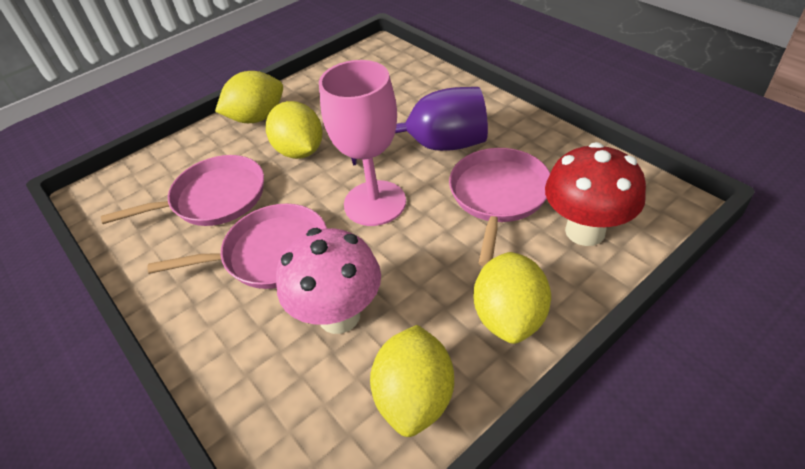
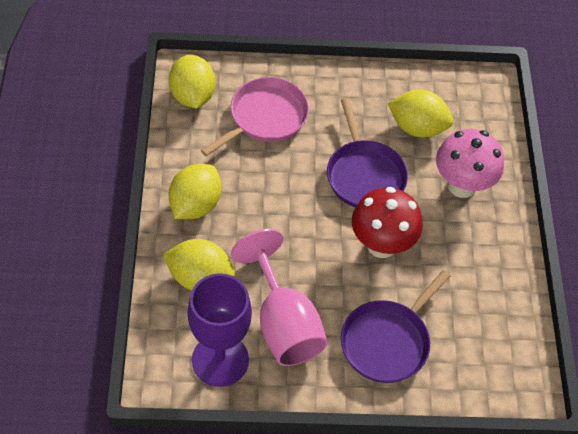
pink pan: [101,155,264,226] [147,204,327,289] [449,148,550,267] = 3 -> [201,77,309,156] = 1
purple pan: none = 0 -> [327,98,408,208] [341,270,451,383] = 2

